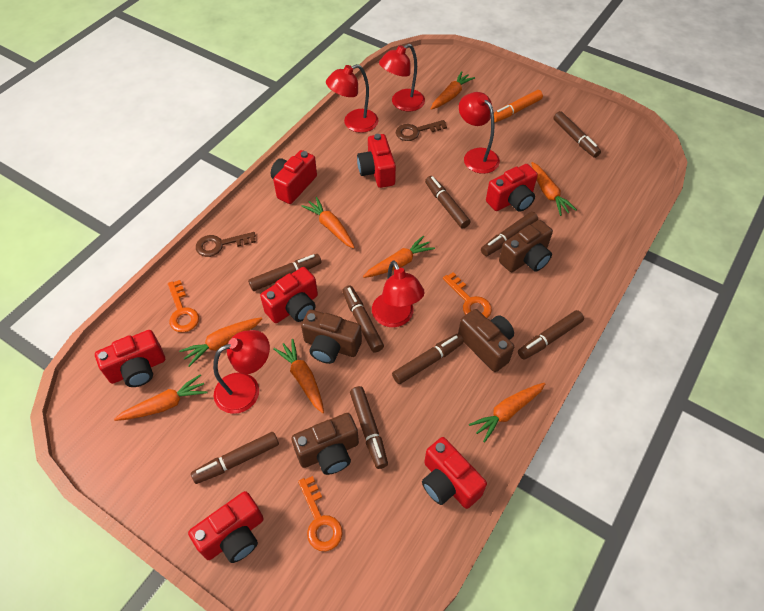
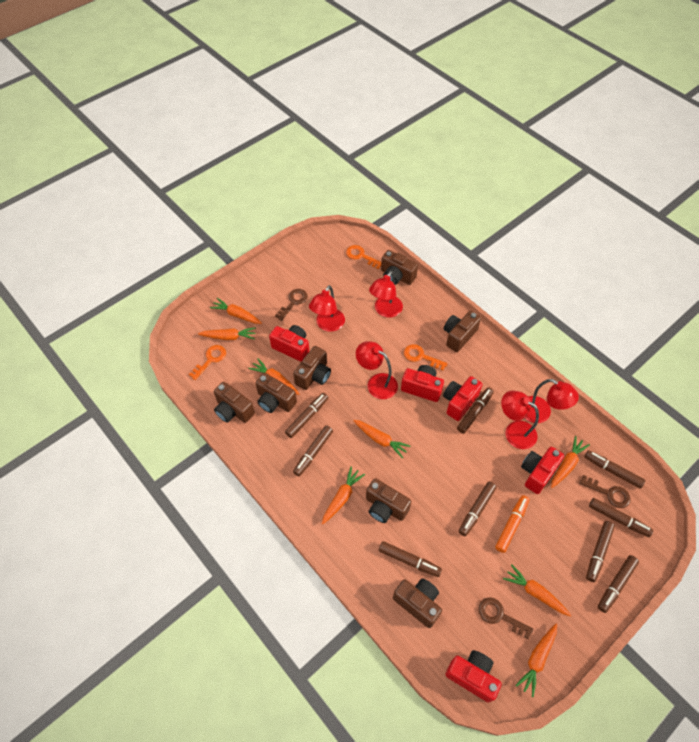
brown camera: [292,413,359,475] [301,310,362,364] [458,309,514,372] [499,220,553,272] = 4 -> [214,382,255,423] [255,373,297,413] [293,346,331,390] [366,478,412,523] [381,250,418,285] [393,578,442,628] [444,311,481,352] = 7
brown key: [196,232,256,257] [396,120,447,141] = 2 -> [275,289,308,321] [479,598,534,639] [579,475,631,508] = 3
red camera: [95,330,165,387] [188,491,264,563] [260,267,318,323] [271,150,317,204] [357,134,396,188] [422,437,487,509] [486,164,538,212] = 7 -> [269,325,309,362] [401,365,444,402] [443,376,483,421] [445,650,502,703] [521,447,564,494] = 5

